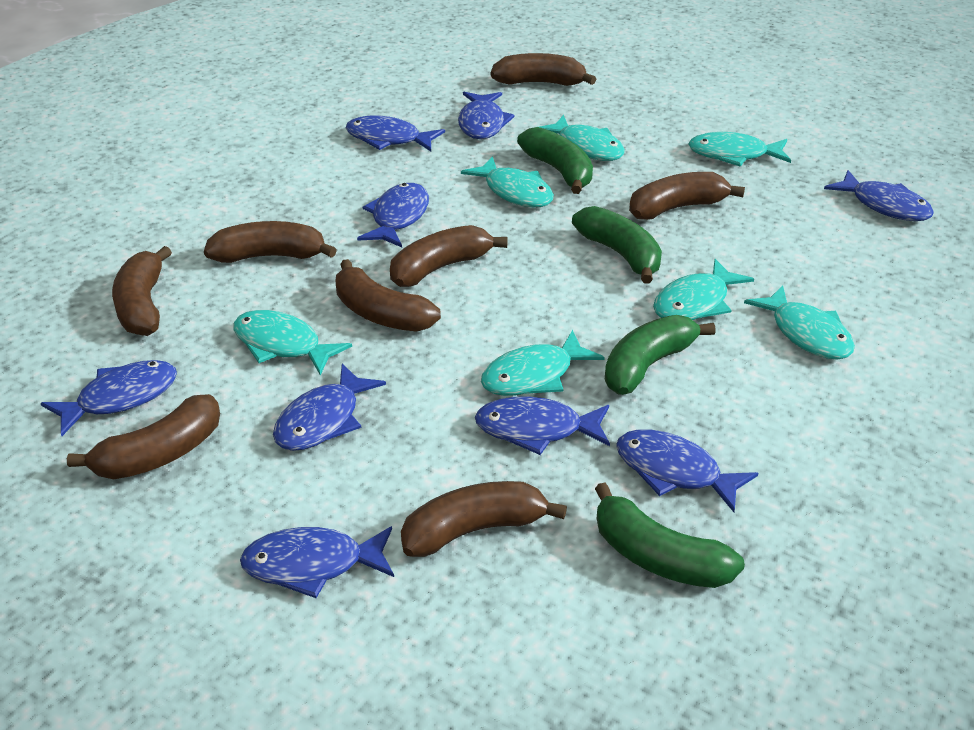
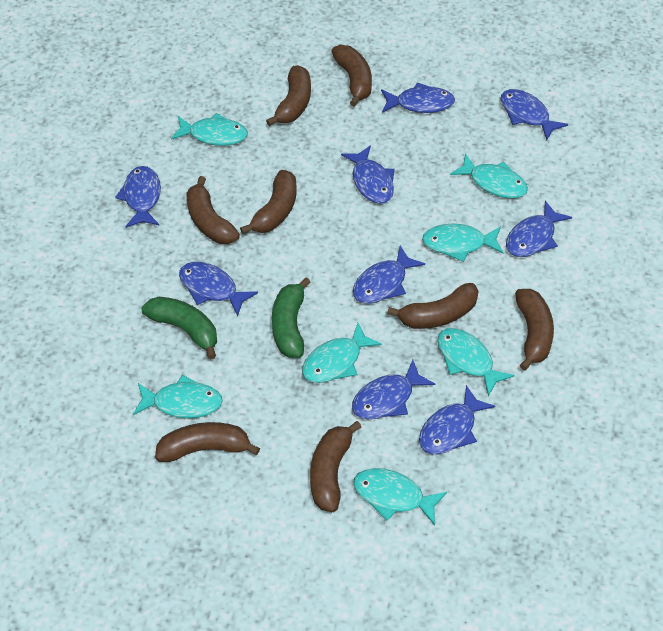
green banana: [517,127,593,194] [572,206,662,284] [595,483,745,588] [605,315,716,395] = 4 -> [141,297,217,359] [272,277,311,358] = 2

